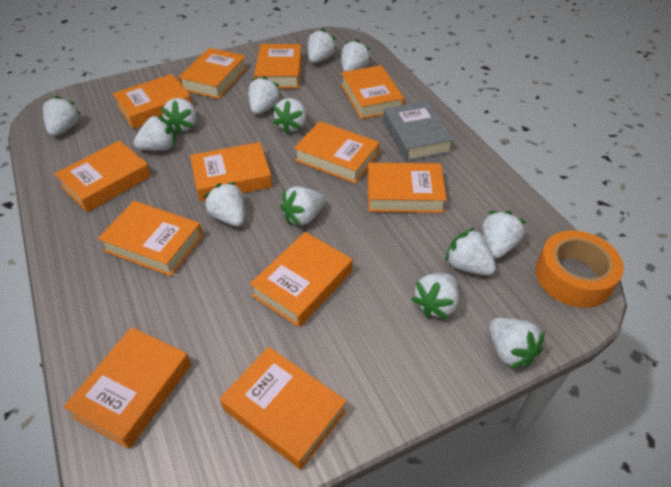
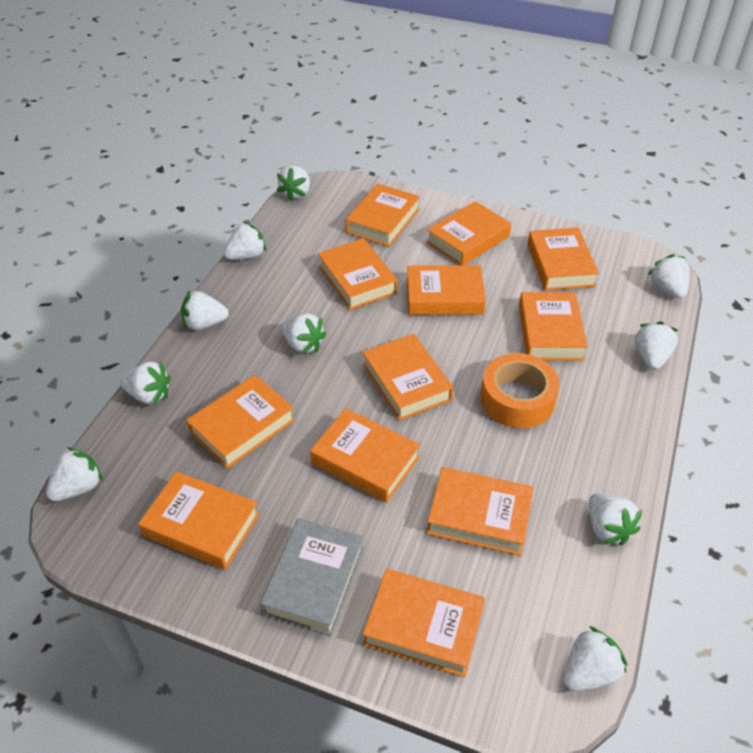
white strawberry: [43,96,82,136] [134,115,176,151] [161,98,197,134] [204,182,245,226] [248,76,282,114] [273,98,307,134] [280,186,325,226] [308,29,337,63] [341,39,371,72] [411,273,459,319] [445,228,496,275] [482,211,526,258] [489,318,545,369] = 13 -> [46,447,103,501] [120,362,171,405] [181,291,229,330] [224,222,266,260] [277,166,310,201] [281,314,327,354] [564,626,627,691] [589,493,642,545] [635,322,678,370] [648,254,689,298] = 10

